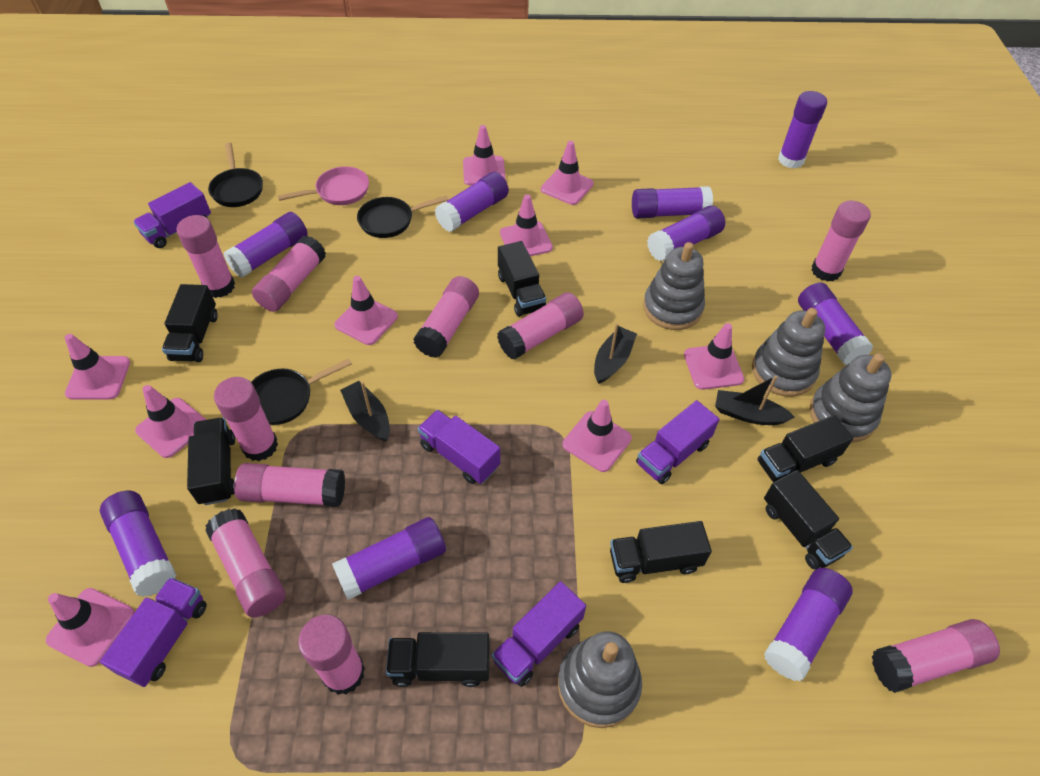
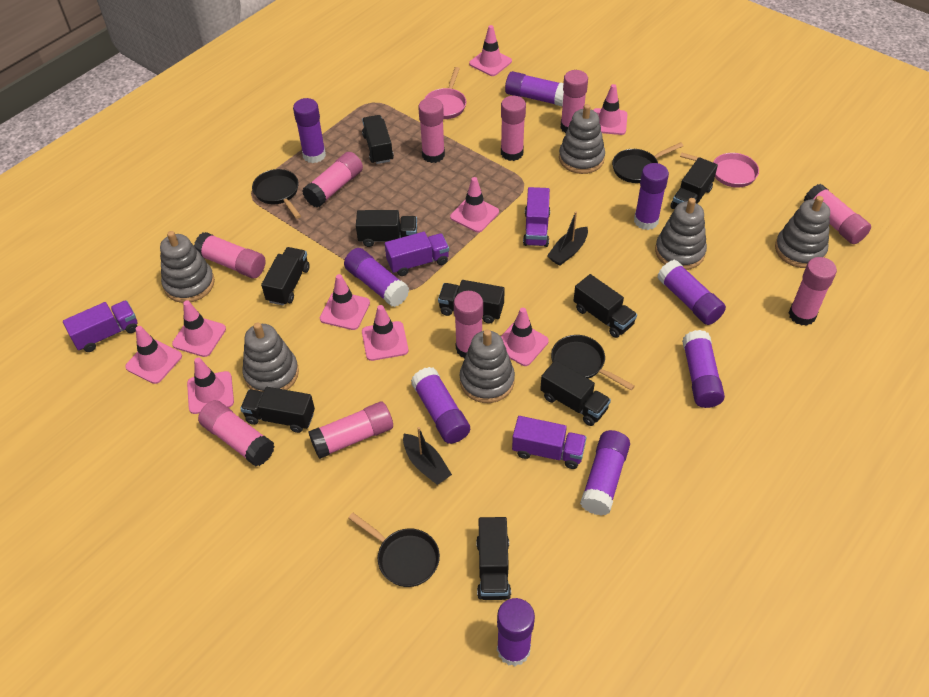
black boat: [340,381,390,441] [594,323,637,384] [715,376,795,425] = 3 -> [403,427,452,485] [547,211,588,266] = 2
black pan: [208,143,263,207] [251,358,352,425] [357,195,449,238] = 3 -> [252,169,301,219] [349,513,440,587] [551,335,635,390] [612,142,683,183] = 4
black truck: [162,284,218,362] [187,417,235,505] [386,632,490,687] [498,241,546,317] [610,521,712,583] [757,415,853,482] [764,470,853,570] = 7 -> [240,387,315,433] [261,247,310,306] [356,210,417,247] [362,115,394,164] [438,280,505,323] [476,517,511,600] [540,360,611,426] [573,274,637,338] [670,157,718,209] = 9
grey stacking toy: [558,631,642,728] [643,242,705,330] [752,308,825,397] [809,353,892,443] = 4 -> [160,231,215,303] [242,322,299,392] [460,329,515,403] [559,104,605,174] [655,198,707,270] [775,196,830,268] = 6
pink pan: [278,166,369,205] = 1 -> [424,67,466,119] [680,152,759,188] = 2
purple truck: [100,577,207,687] [133,182,211,248] [418,410,500,484] [492,581,586,687] [636,400,719,484] = 5 -> [63,300,137,352] [385,232,449,276] [512,416,587,469] [523,187,550,247] = 4

